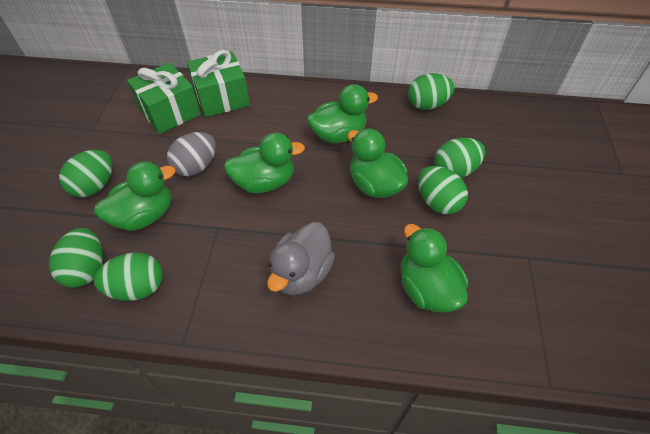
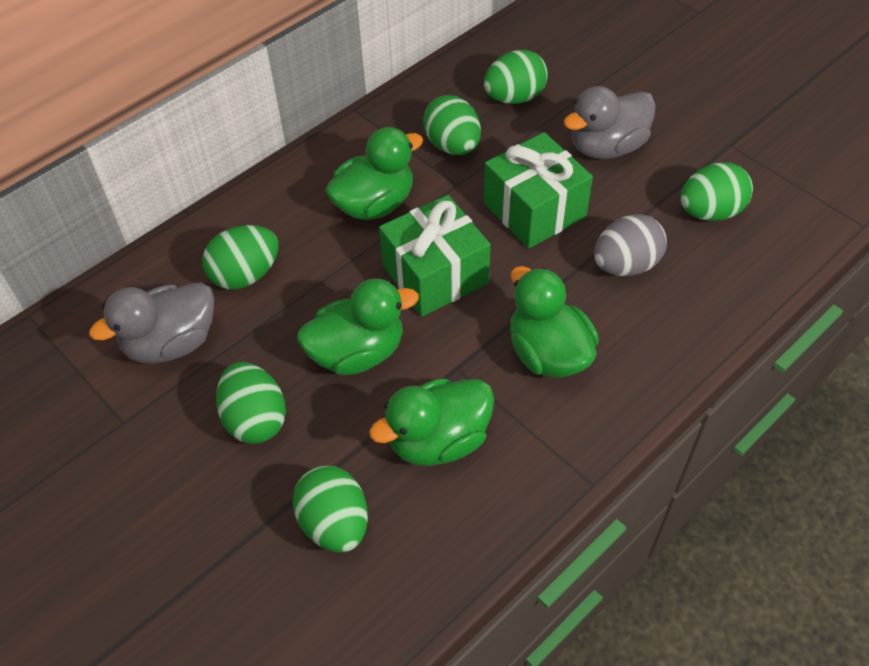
green duck: [94,161,176,231] [224,133,305,193] [307,84,378,143] [348,129,408,198] [401,224,468,312] = 5 -> [297,278,419,375] [325,127,423,220] [369,378,494,466] [510,266,599,378] = 4
grey duck: [267,222,335,296] = 1 -> [89,282,214,363] [564,86,656,159] = 2

